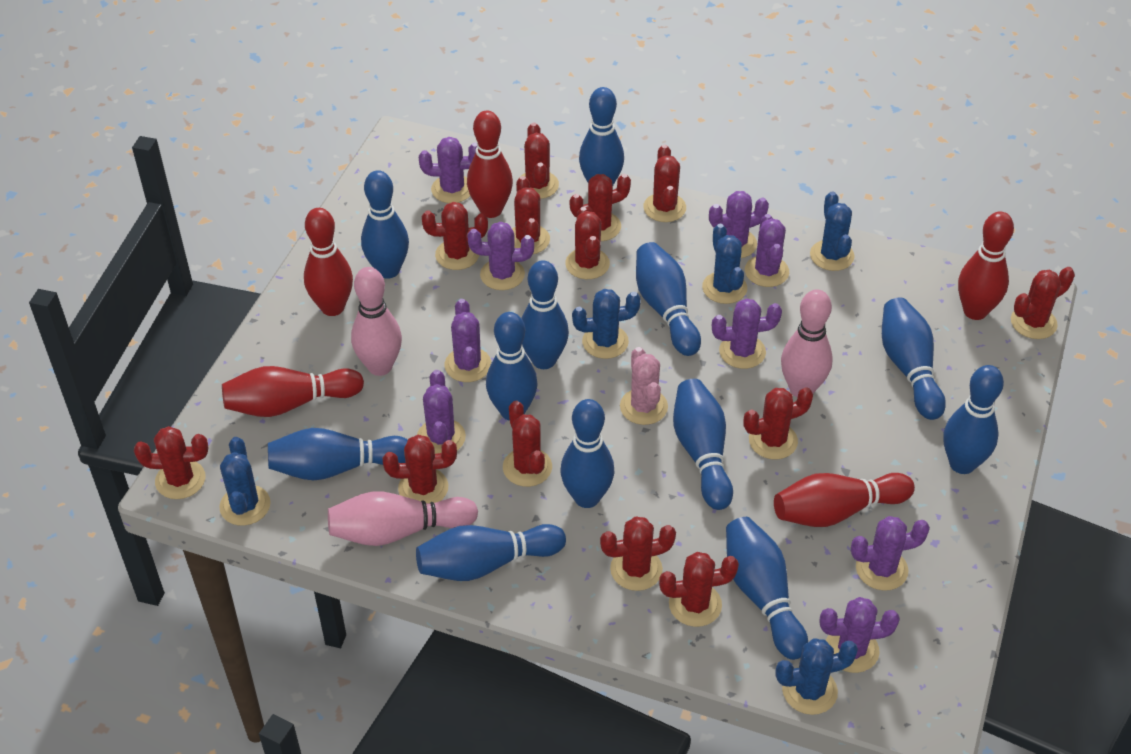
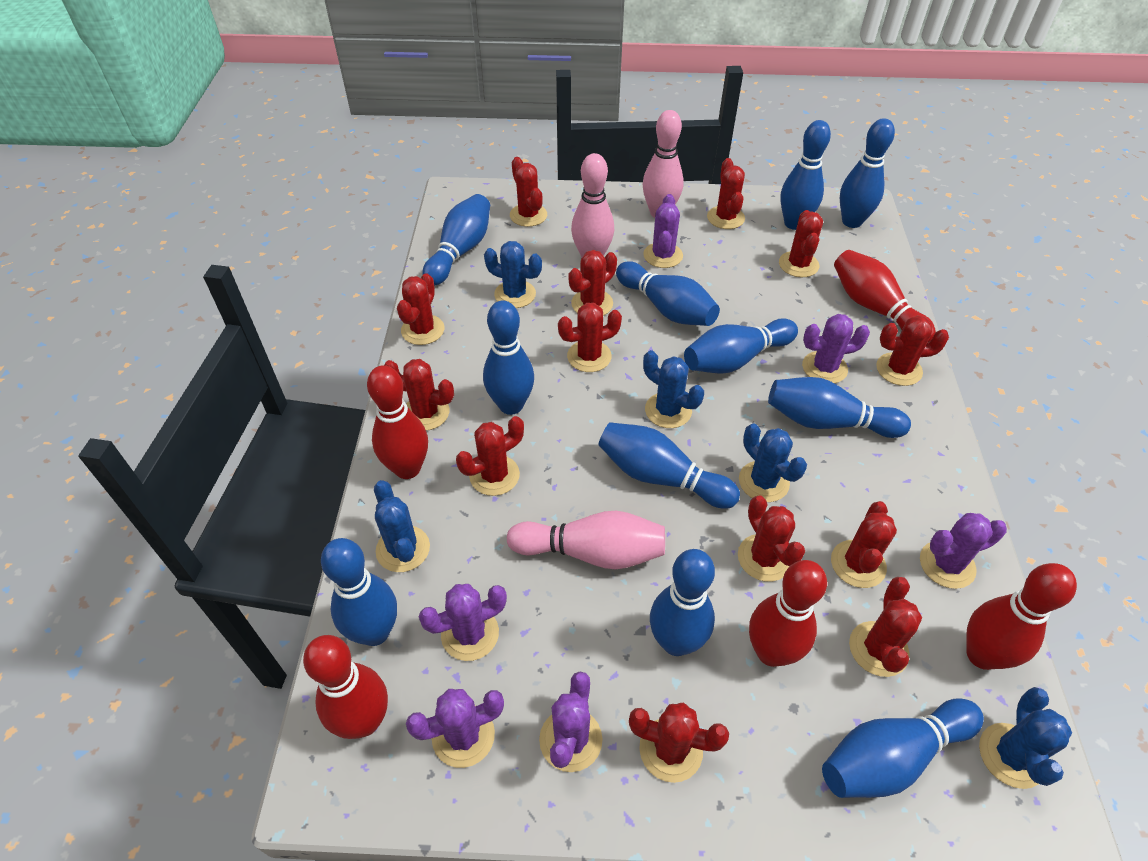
blue bowling pin: [268,428,408,481] [361,170,409,279] [416,524,566,581] [486,312,538,421] [521,260,569,369] [560,399,614,508] [579,87,624,187] [636,242,701,356] [673,379,733,510] [726,517,808,660] [882,297,946,420] [943,365,1004,474] = 12 -> [321,538,397,646] [423,194,490,286] [483,301,534,415] [598,422,740,509] [616,261,720,326] [650,549,715,656] [684,318,798,374] [768,377,911,438] [780,120,831,230] [822,699,984,798] [840,118,895,228] = 11
pink cactus: [620,347,668,425] = 1 -> none = 0
purple cactus: [417,370,466,454] [419,137,477,203] [444,299,491,382] [468,222,534,290] [709,191,769,258] [712,298,782,369] [745,214,789,287] [819,597,900,673] [851,516,930,591] = 9 -> [406,689,504,768] [419,584,507,661] [539,672,602,772] [643,194,683,268] [802,314,870,383] [920,513,1007,589] = 6

